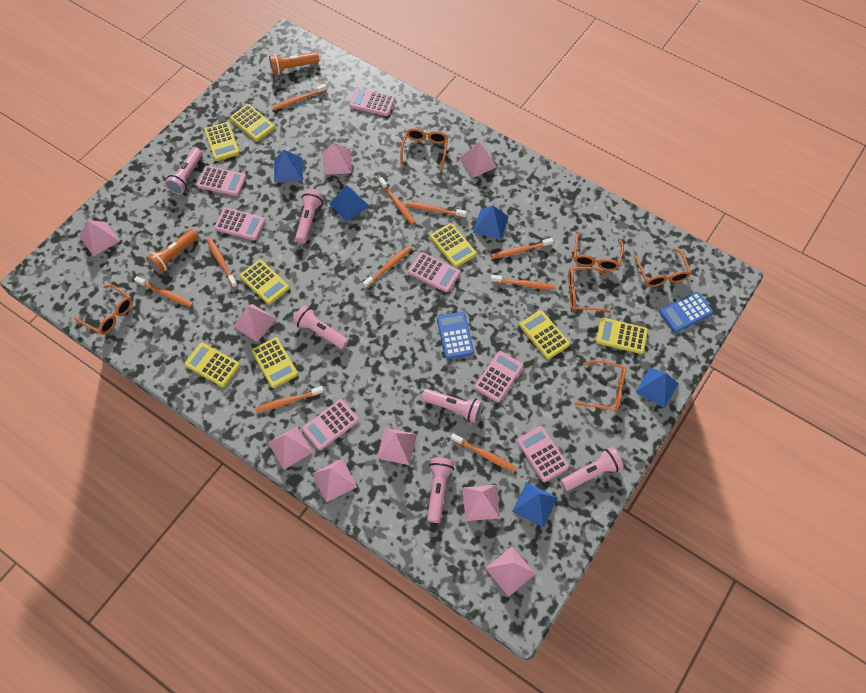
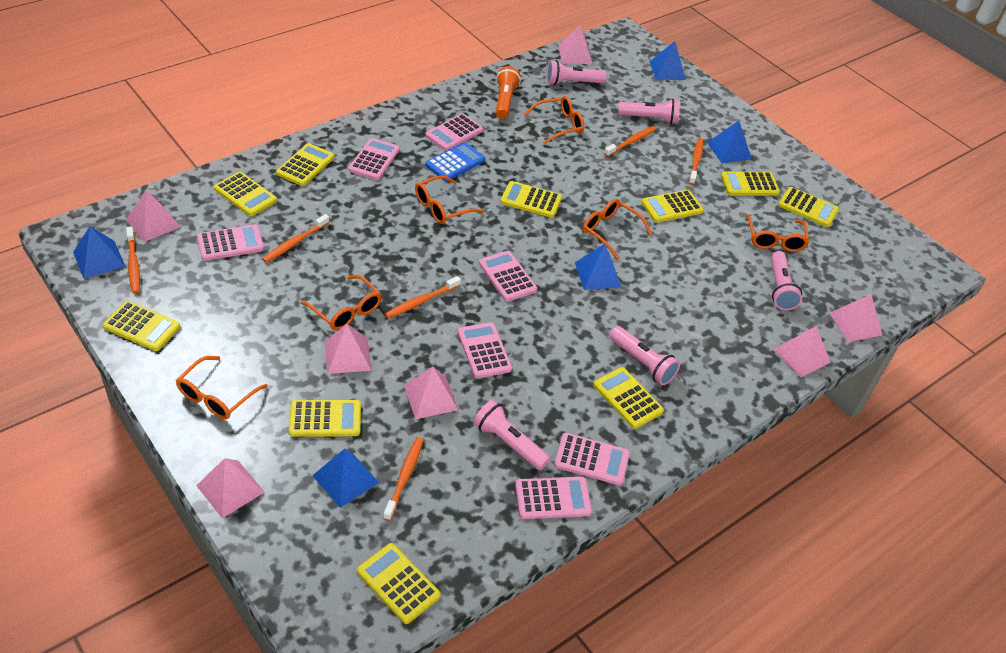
blue calculator: [437,312,474,359] [659,292,713,333] = 2 -> [425,142,485,181] = 1
orange flashlight: [146,229,199,273] [269,52,319,75] = 2 -> [496,66,521,119] = 1
orange toothbrush: [134,276,193,307] [207,238,238,288] [255,386,324,413] [273,84,327,110] [363,246,412,288] [379,177,415,224] [405,201,467,218] [451,433,517,472] [491,238,553,259] [491,275,556,290] = 10 -> [126,226,140,294] [262,214,330,263] [383,437,424,521] [385,276,461,318] [604,126,656,157] [689,138,703,185] = 6
pink flashlight: [165,148,202,195] [293,305,349,349] [295,190,323,243] [422,389,483,423] [427,457,454,523] [561,447,623,491] = 6 -> [473,400,550,470] [546,60,606,85] [609,326,680,385] [618,99,680,124] [771,251,802,310] = 5
pink pyramid: [80,220,120,257] [233,304,276,342] [268,427,313,470] [312,458,357,503] [323,142,352,175] [377,428,417,465] [459,142,497,178] [462,485,500,521] [485,546,535,597] = 9 -> [126,190,181,242] [196,458,265,518] [325,324,371,374] [404,367,458,419] [558,25,592,64] [773,326,831,377] [829,294,883,342] = 7
yellow calculator: [184,343,240,387] [204,122,240,161] [230,104,275,141] [240,260,290,305] [252,337,298,388] [430,223,477,268] [519,310,570,359] [596,318,648,354] = 8 -> [103,301,180,351] [214,172,277,216] [276,143,334,186] [289,400,361,437] [357,543,441,624] [500,181,562,218] [594,367,664,429] [641,190,704,223] [721,172,780,196] [778,187,839,227] = 10

